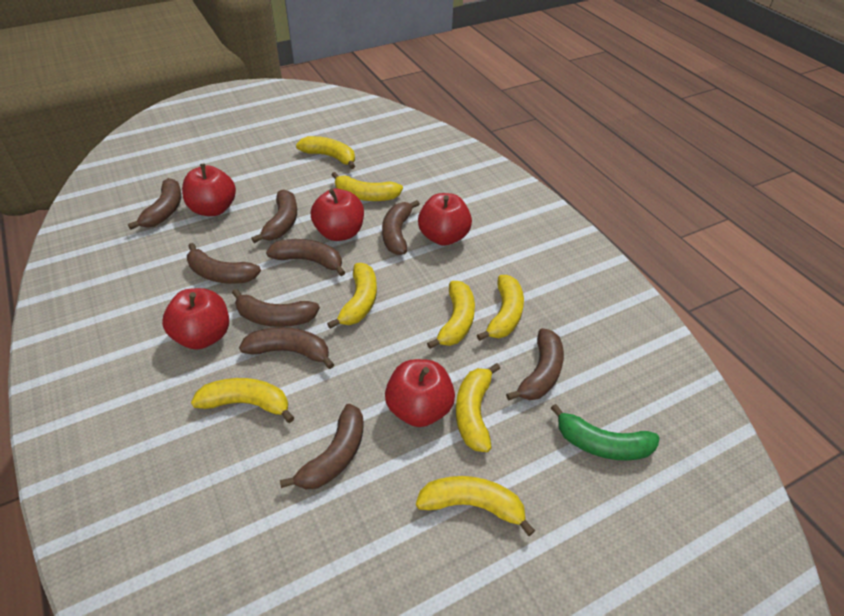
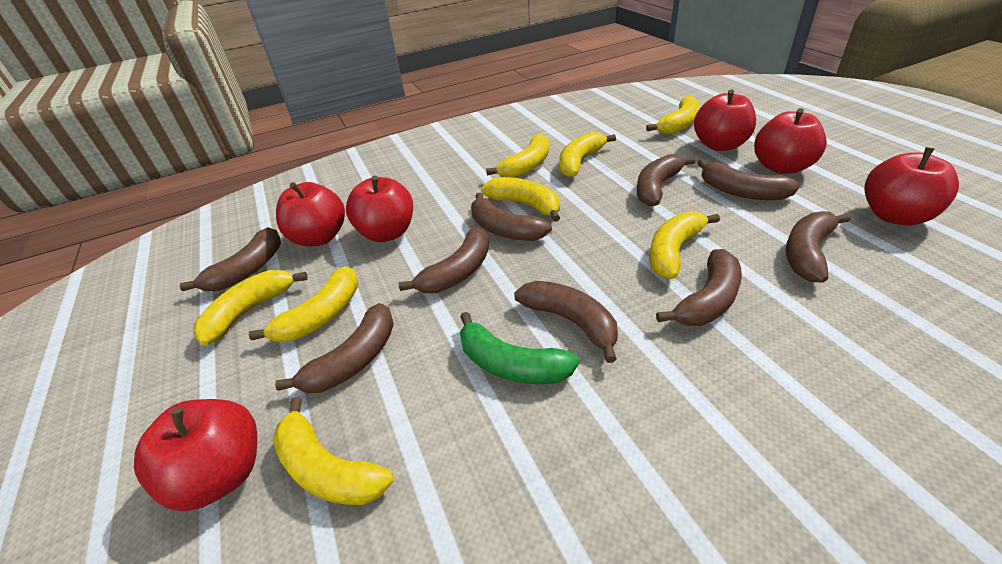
red apple: [162,288,229,349] [182,164,236,216] [311,189,364,241] [385,359,455,427] [418,193,472,246] = 5 -> [134,399,257,511] [276,182,345,246] [346,175,413,242] [694,90,756,151] [754,108,827,174] [864,147,959,225] = 6

